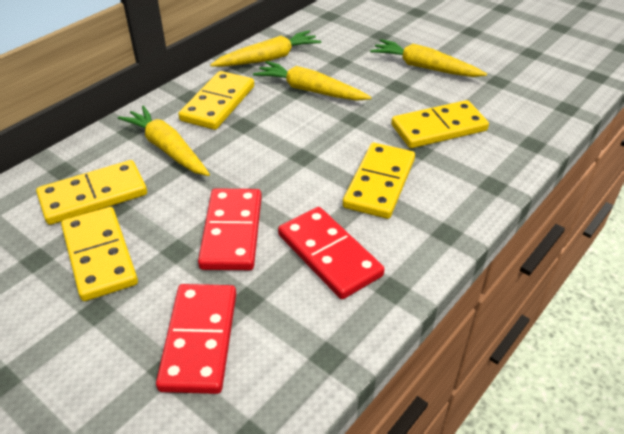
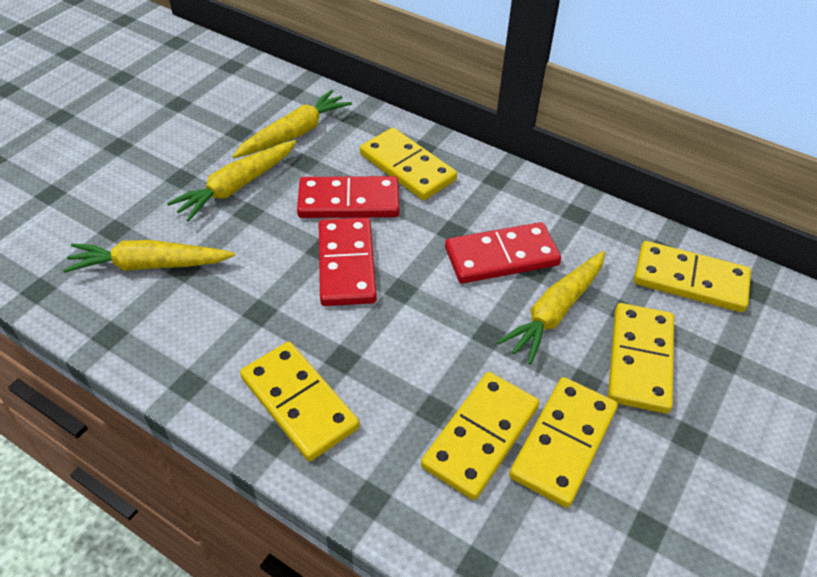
yellow domino: [36,160,147,225] [61,207,138,301] [179,71,254,130] [343,143,415,219] [391,100,489,148] = 5 -> [240,341,360,461] [360,128,457,200] [421,372,540,500] [509,377,618,508] [608,303,674,414] [634,241,751,312] = 6

